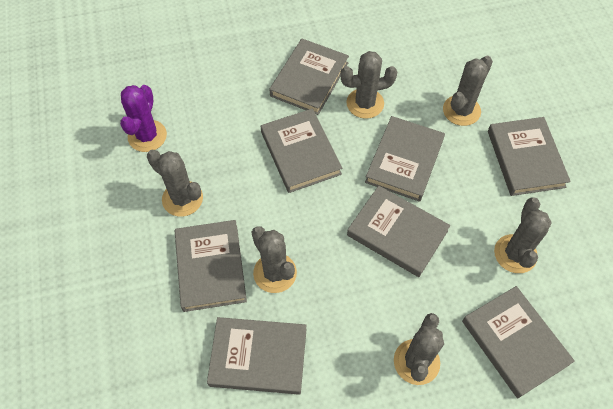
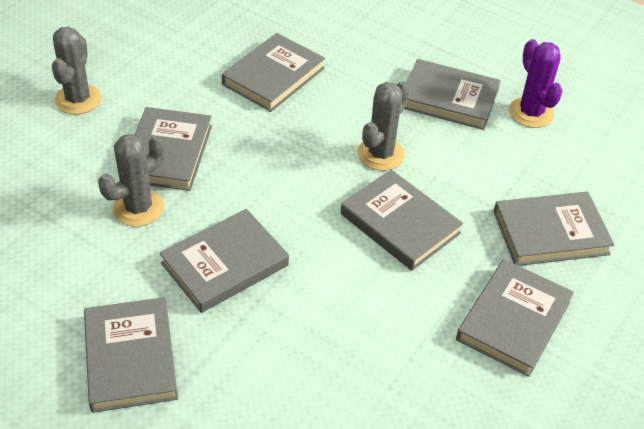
grey cactus: [147,150,203,217] [252,226,297,293] [340,51,397,119] [394,313,444,385] [443,56,493,126] [494,197,552,273] = 6 -> [52,27,101,115] [98,134,165,227] [358,81,410,171] = 3

